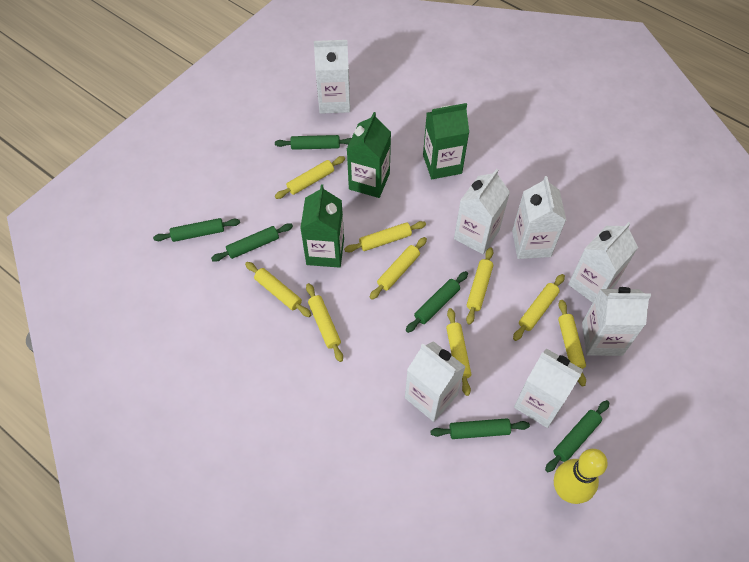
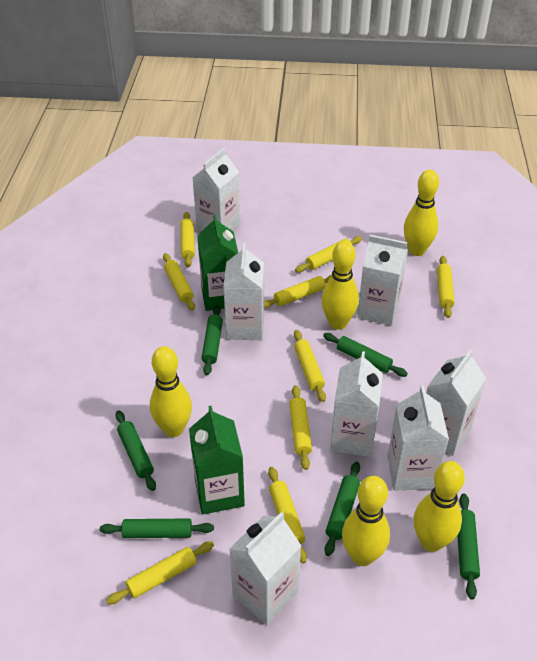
green carton: [300,185,344,268] [347,112,391,198] [423,103,469,179] = 3 -> [189,406,245,514] [197,214,238,311] = 2
yellow bowling pin: [554,449,608,504] = 1 -> [150,346,192,437] [321,241,359,330] [342,476,390,566] [404,170,439,256] [414,461,465,552] = 5

